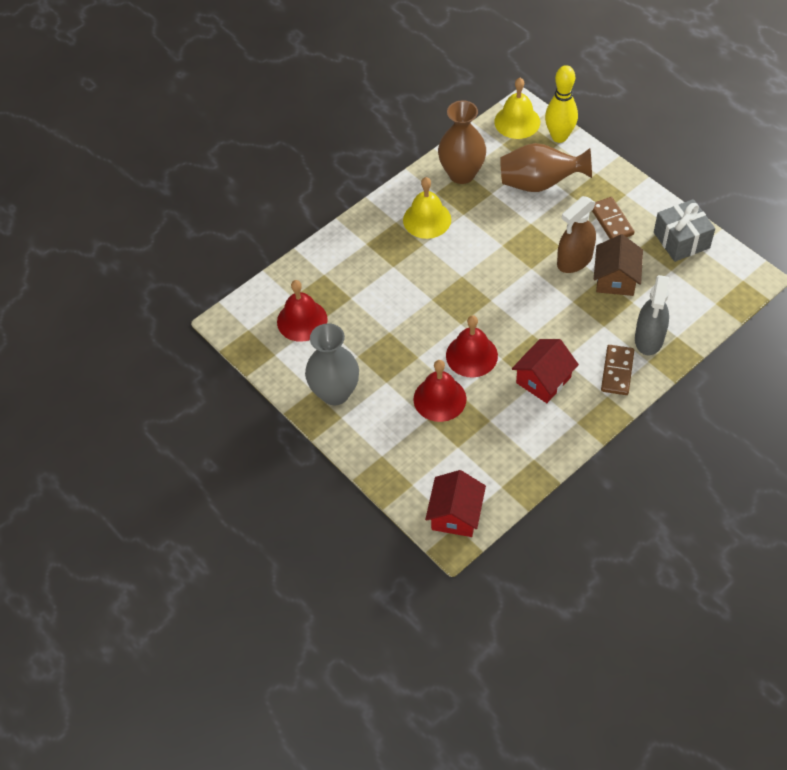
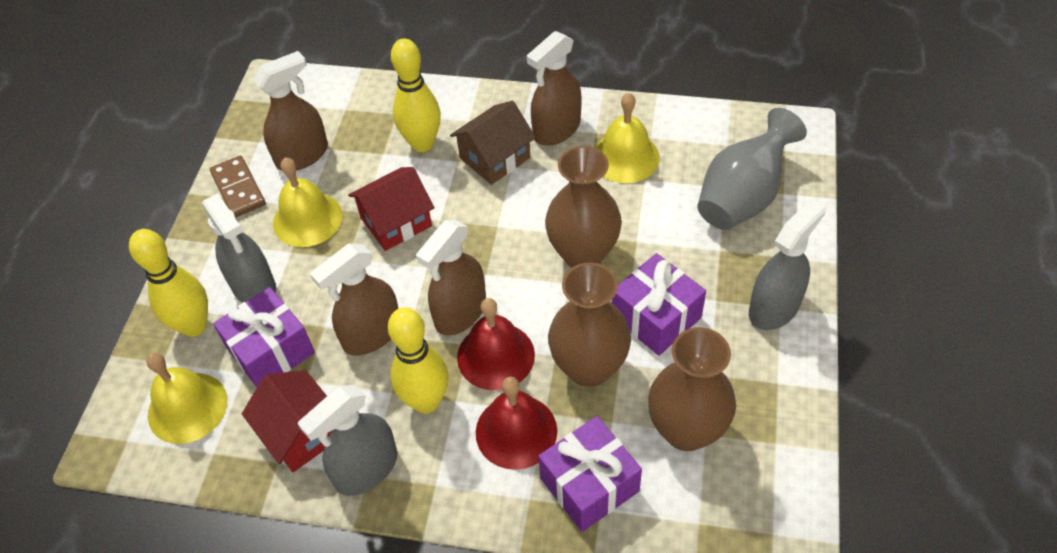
brown domino: [592,197,634,239] [601,345,634,395] = 2 -> [210,156,266,217] = 1
brown spray bottle: [557,196,596,273] = 1 -> [253,51,328,170] [310,243,398,356] [416,220,486,336] [527,31,582,146] = 4
brown vase: [438,100,486,184] [500,143,592,192] = 2 -> [545,146,622,268] [548,263,631,387] [648,327,736,451] = 3
grey gift: [654,199,715,262] = 1 -> none = 0
grey spray bottle: [635,275,669,355] = 1 -> [202,193,276,303] [298,385,397,496] [749,199,826,330] = 3
purple gift: none = 0 -> [213,287,315,387] [538,416,642,532] [612,253,706,356] = 3
red bell: [277,280,328,342] [413,360,467,422] [446,315,498,377] = 3 -> [457,298,535,390] [476,377,557,470] = 2
yellow bell: [403,177,451,239] [494,78,540,139] = 2 -> [146,353,227,444] [273,158,343,247] [594,93,660,183] = 3
yellow bowling pin: [545,65,578,143] = 1 -> [129,229,208,337] [388,307,449,414] [391,38,441,152] = 3

